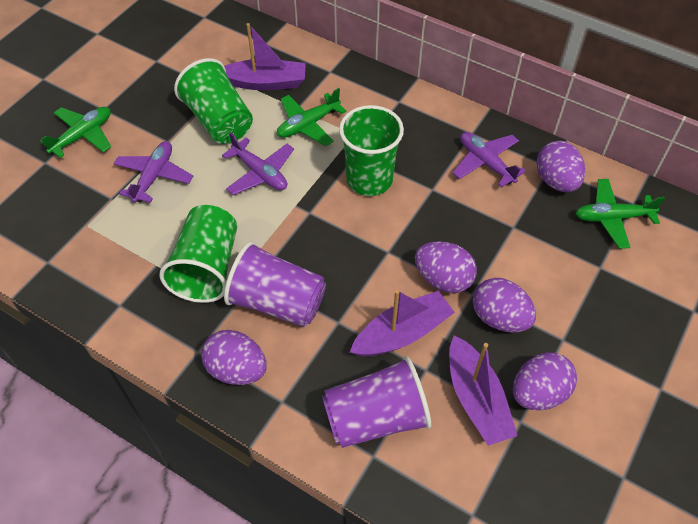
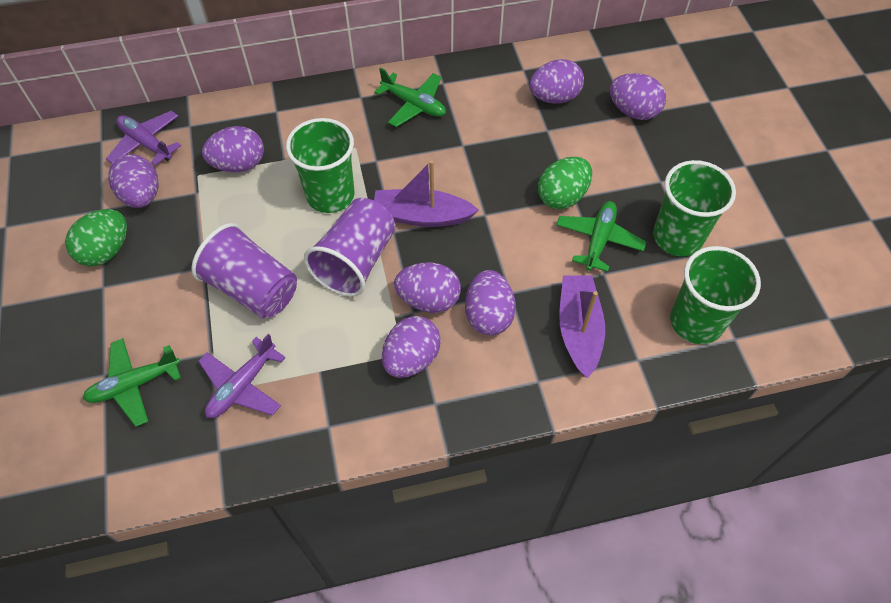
green egg: none = 0 -> [65,209,127,266] [538,157,592,209] = 2
purple boat: [224,23,306,90] [350,290,455,357] [449,335,518,446] = 3 -> [374,160,479,227] [559,276,605,378] = 2
purple egg: [201,330,267,385] [415,241,477,293] [473,278,536,332] [513,352,577,410] [536,141,585,192] = 5 -> [108,154,158,208] [202,126,264,172] [382,316,441,378] [394,262,461,313] [465,270,516,335] [529,59,584,104] [610,73,666,120] = 7
purple plane: [114,141,193,203] [222,132,294,195] [452,132,526,187] = 3 -> [106,111,181,165] [198,334,286,418] = 2

